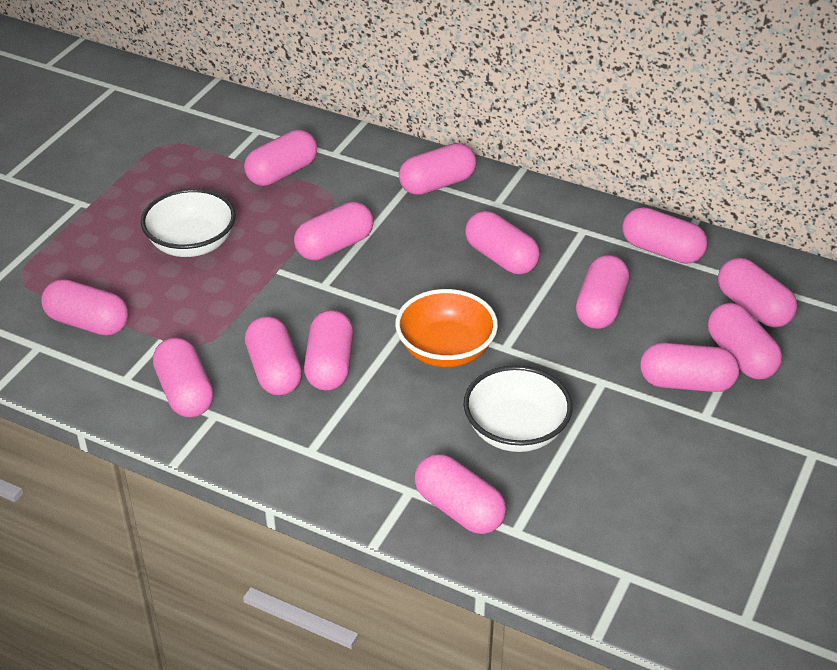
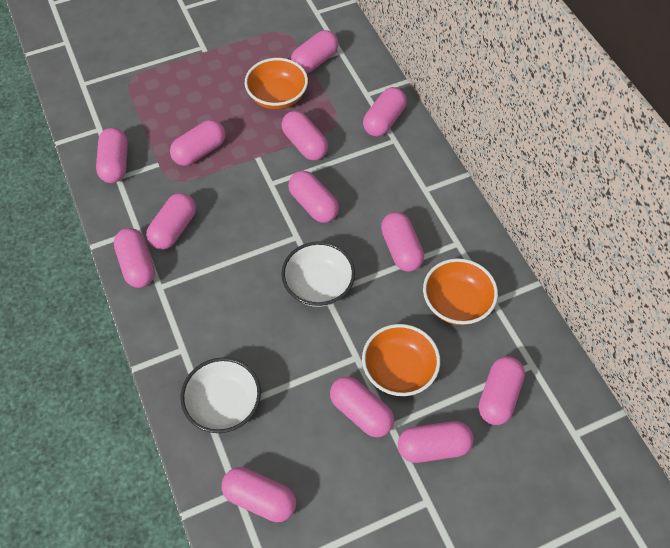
orange bowl: [395,289,498,367] = 1 -> [245,58,308,110] [362,324,440,396] [423,258,498,325] = 3
pink capsule: [41,279,129,336] [153,337,214,417] [244,130,317,186] [245,316,302,395] [294,202,374,261] [304,310,353,391] [399,143,476,195] [415,454,506,534] [465,211,540,274] [576,255,629,329] [622,207,708,264] [640,343,739,392] [708,303,783,380] [718,258,797,327] = 14 -> [96,128,128,183] [114,228,155,288] [146,193,196,250] [170,120,226,166] [222,467,296,522] [281,111,328,161] [288,171,339,223] [291,30,338,73] [330,377,394,437] [363,87,407,136] [381,212,424,272] [398,421,474,463] [479,356,525,425] = 13

